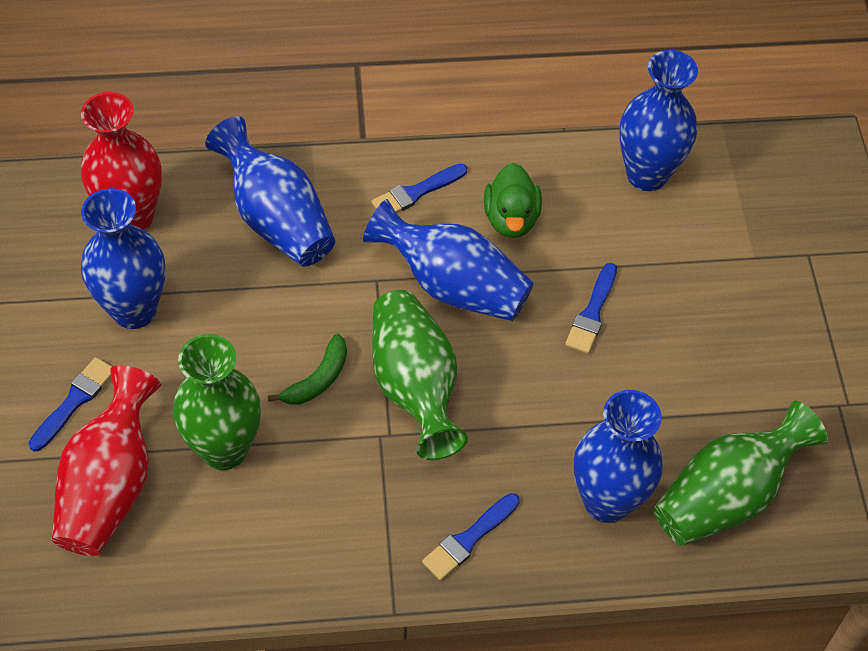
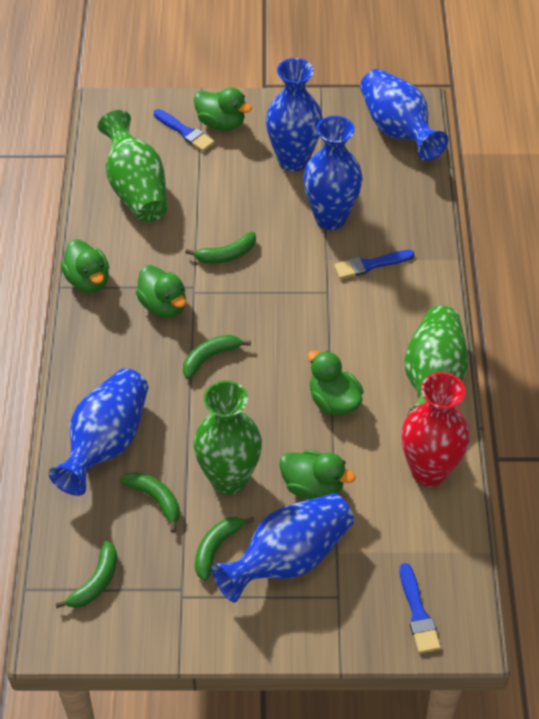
blue brush: [29,357,112,452] [372,164,467,213] [422,493,520,581] [565,263,617,354] = 4 -> [154,109,215,152] [334,250,415,279] [400,563,441,653] = 3
green banana: [268,334,347,405] = 1 -> [55,541,117,608] [120,472,180,532] [183,334,251,379] [186,232,256,264] [195,516,255,581] = 5
green duck: [484,163,542,238] = 1 -> [61,239,109,293] [136,265,186,318] [194,87,252,131] [279,450,355,499] [308,350,363,416] = 5
red vase: [52,365,161,556] [81,92,162,230] = 2 -> [402,372,470,487] = 1

